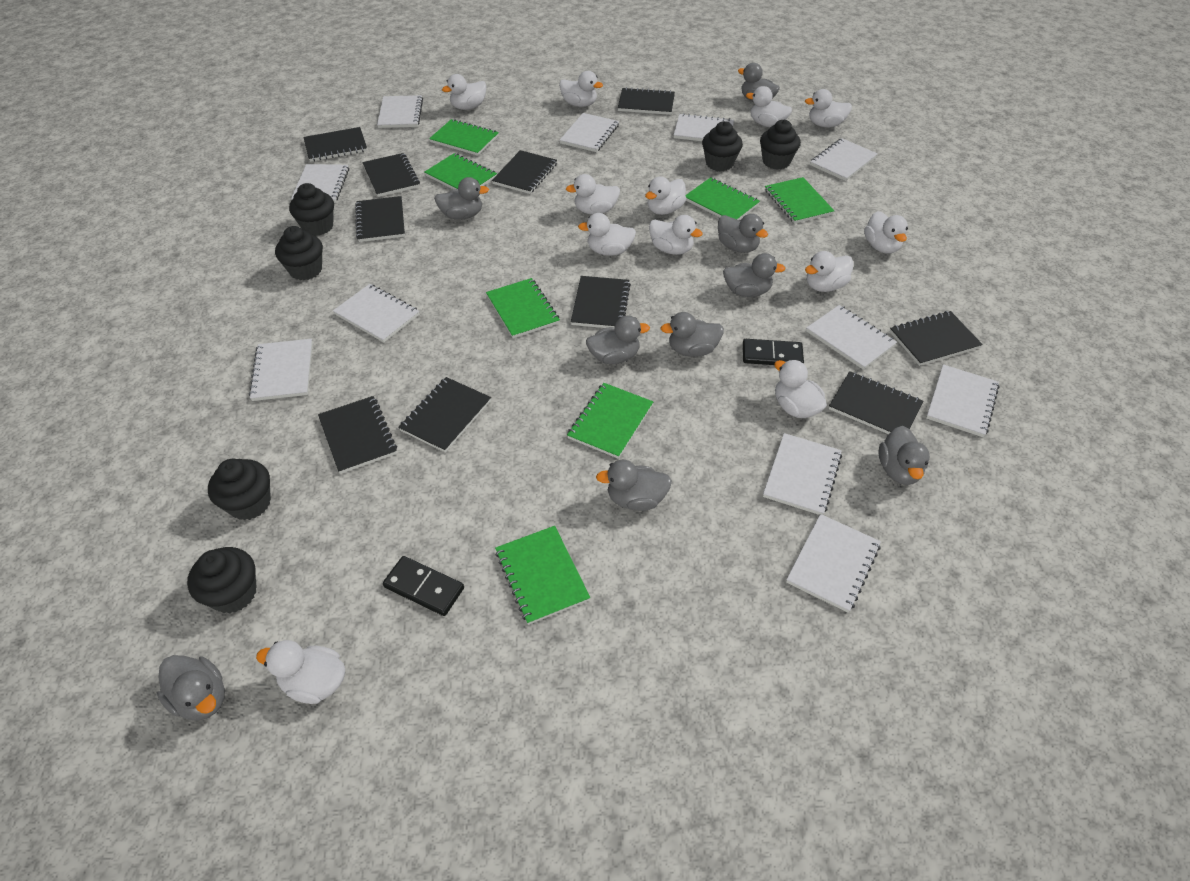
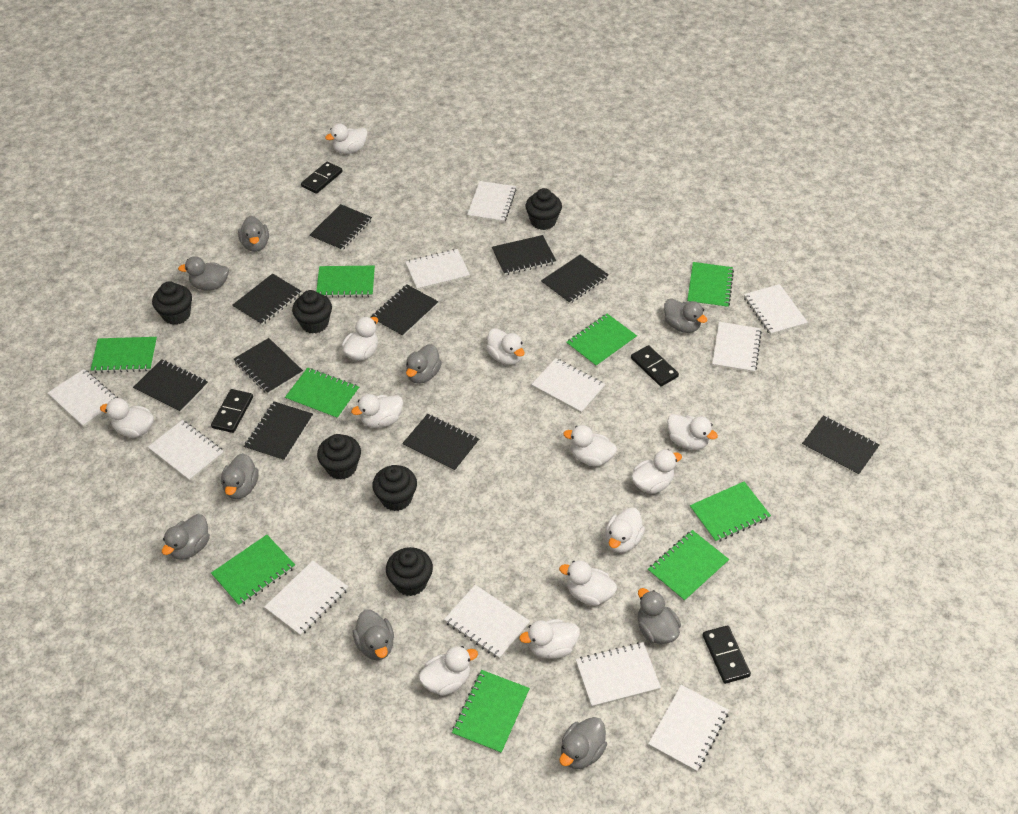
black domino: [383,556,464,616] [743,339,804,365] = 2 -> [211,389,253,433] [301,162,343,194] [631,345,679,386] [703,625,751,684] = 4
green notebook: [424,153,497,190] [429,119,499,156] [486,278,560,338] [495,526,590,625] [567,383,653,459] [686,177,760,220] [765,177,834,224] = 7 -> [91,337,157,373] [211,535,295,606] [285,368,359,419] [316,266,375,298] [452,670,530,754] [566,314,637,367] [648,530,729,602] [687,262,734,309] [690,482,771,543] = 9

